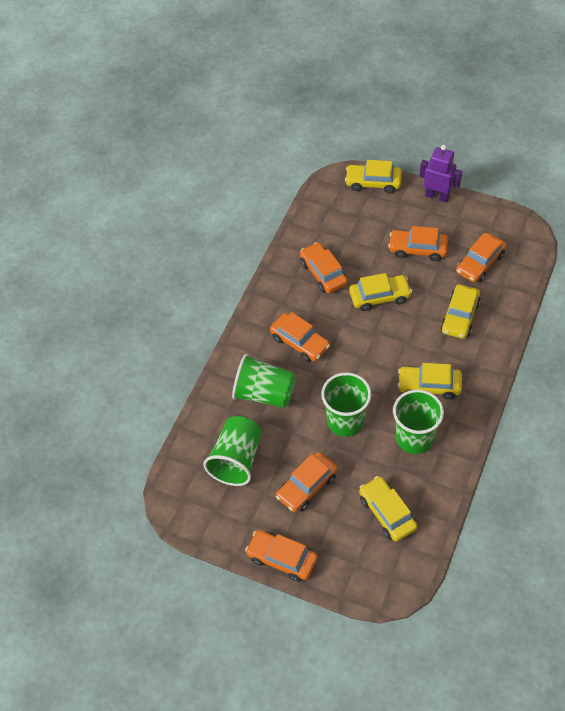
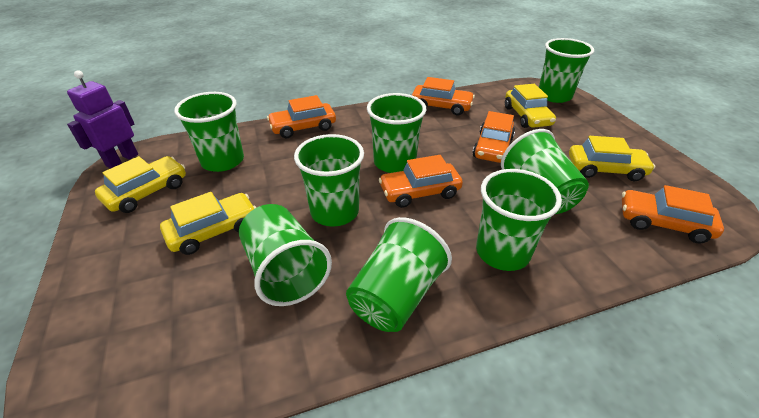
green cup: [203,416,262,486] [232,354,296,408] [321,372,371,437] [393,389,444,454] = 4 -> [174,92,244,172] [239,204,332,306] [294,134,364,227] [346,217,452,332] [367,93,426,173] [476,169,562,271] [501,129,589,214] [539,38,594,103] = 8
orange car: [245,530,317,582] [270,312,330,362] [276,452,337,512] [300,242,348,293] [388,226,448,261] [456,233,506,282] = 6 -> [267,95,336,138] [379,155,463,208] [412,77,475,115] [472,111,515,163] [622,185,724,244] = 5
yellow car: [345,160,402,193] [349,273,412,311] [359,476,417,542] [398,363,462,400] [441,284,481,339] = 5 -> [95,156,186,213] [160,192,256,255] [505,84,556,128] [569,136,655,181] = 4

